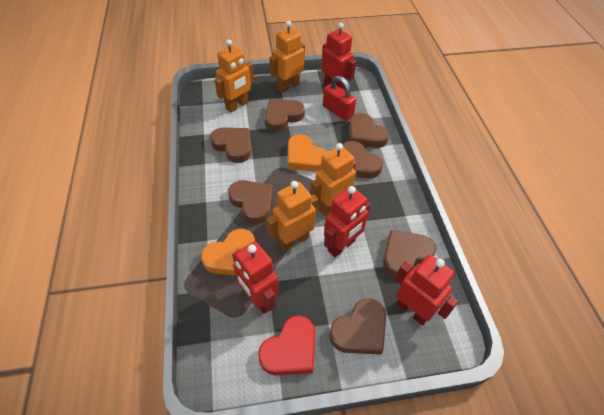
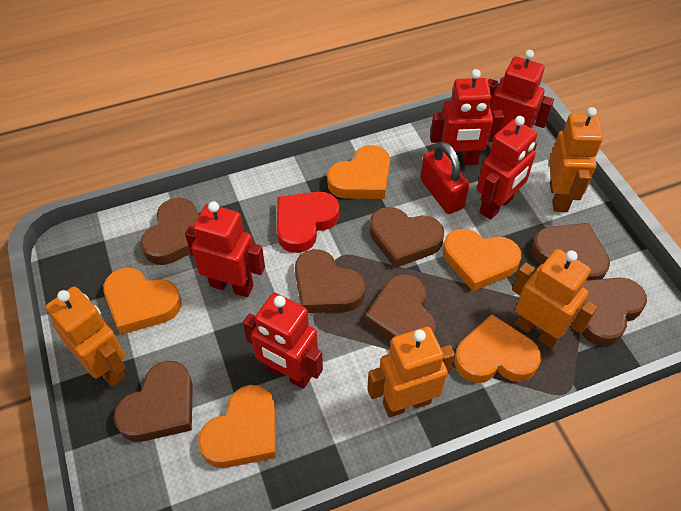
orange heart: [201,229,255,275] [288,134,327,172] = 2 -> [103,267,182,335] [198,385,276,468] [327,145,390,199] [443,229,521,291] [454,314,541,383] = 5
red robot: [232,241,279,314] [321,23,356,90] [324,186,371,257] [395,255,459,326] = 4 -> [185,201,265,297] [243,293,323,389] [430,69,504,165] [477,116,537,220] [488,50,554,142] = 5

